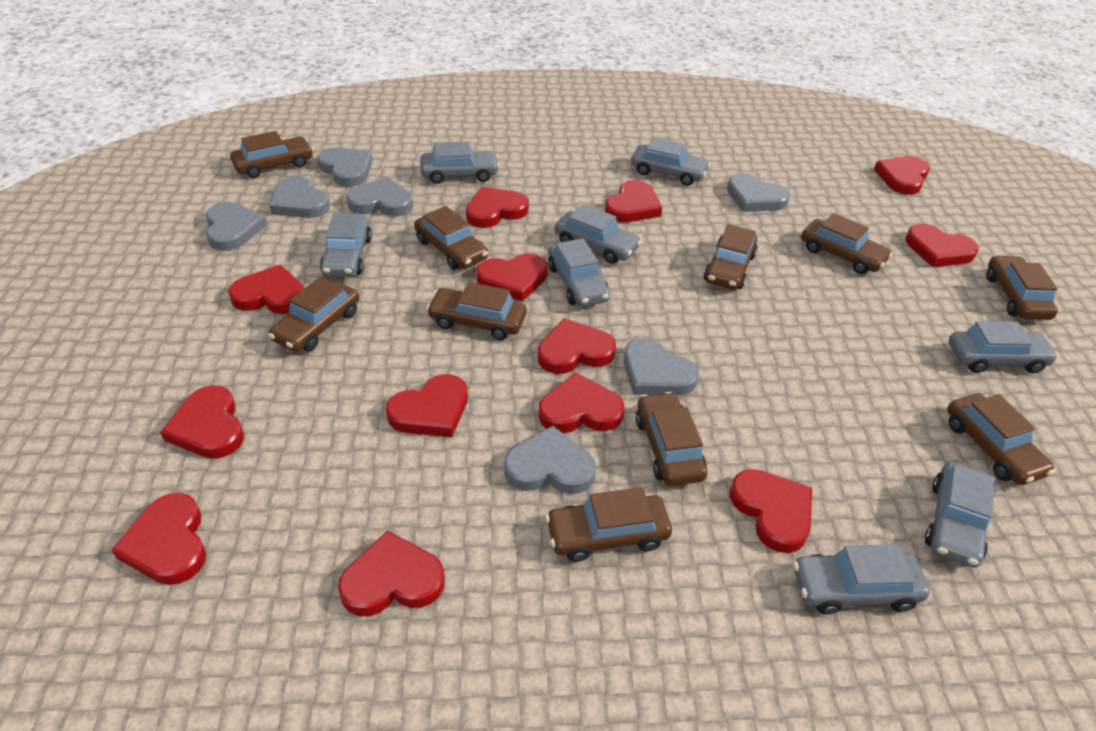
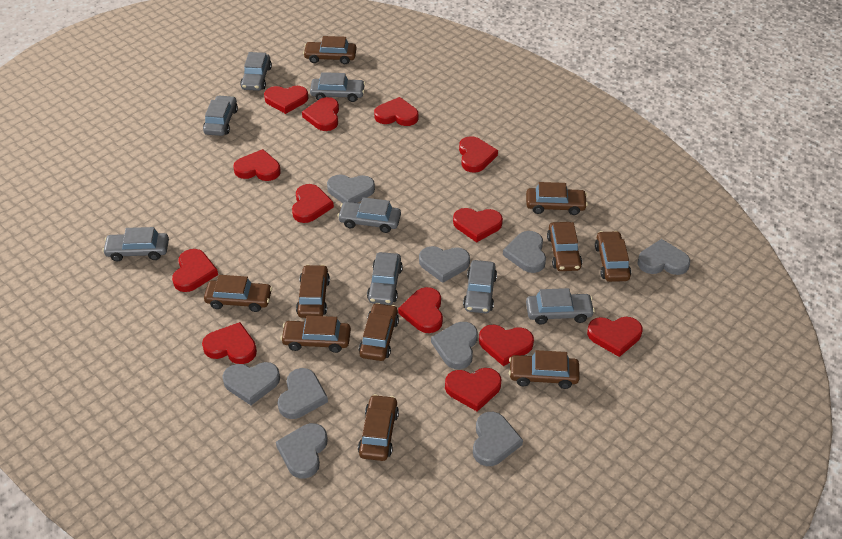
grey heart: [206,202,267,251] [269,176,330,218] [317,147,373,187] [346,177,413,216] [504,426,596,494] [624,338,699,395] [727,173,790,212] = 7 -> [222,362,280,405] [276,423,328,479] [278,368,328,419] [327,174,375,203] [419,246,470,283] [431,322,478,369] [473,412,523,466] [503,231,546,273] [637,239,690,275] = 9

